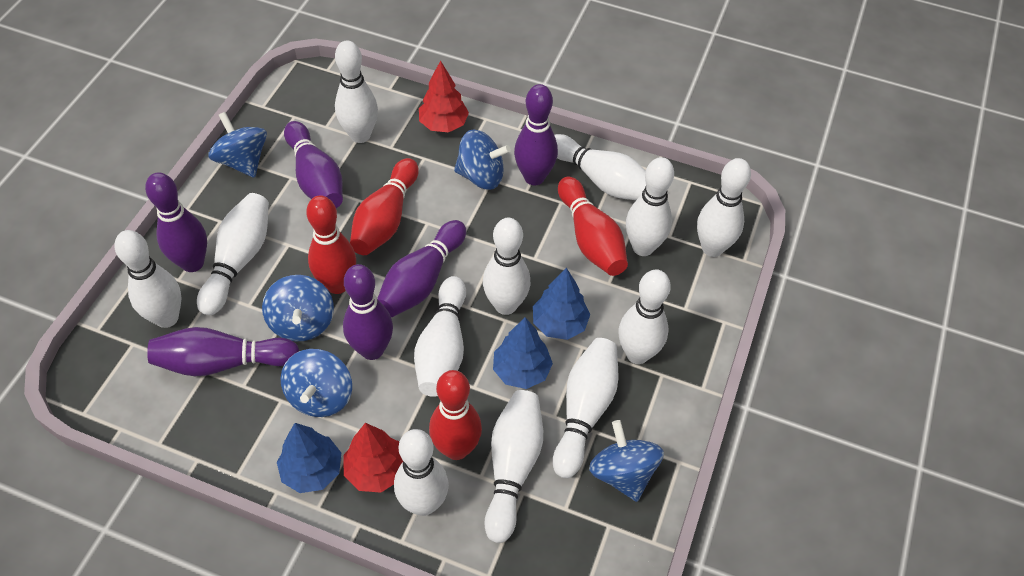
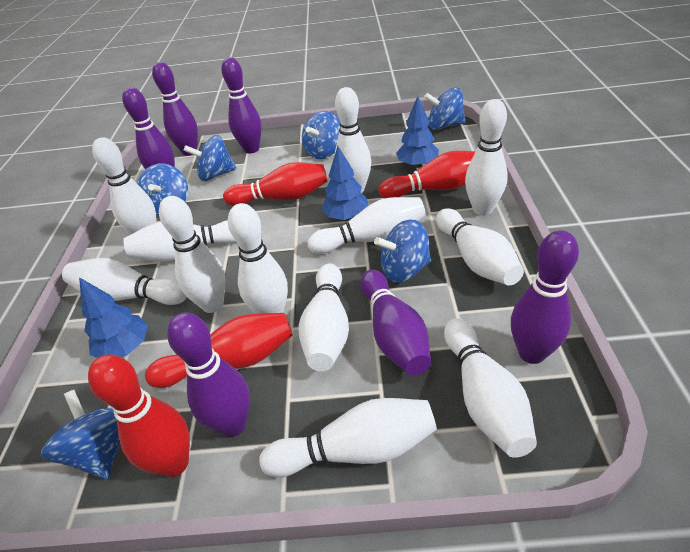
blue spinning top: [208,112,267,178] [262,275,334,341] [281,349,352,417] [454,129,511,190] [589,420,664,502] = 5 -> [41,390,120,479] [137,164,188,216] [184,135,236,181] [302,111,341,159] [374,219,431,282] [424,87,466,130] = 6
red tree: [343,423,403,493] [419,60,469,132] = 2 -> none = 0

